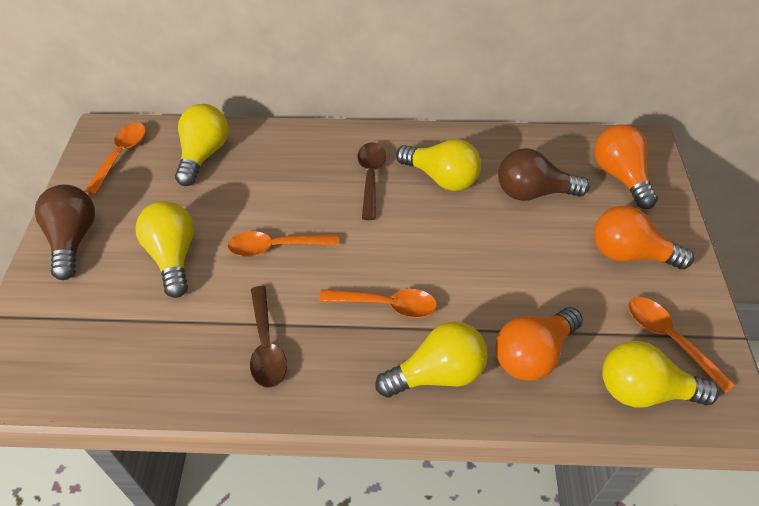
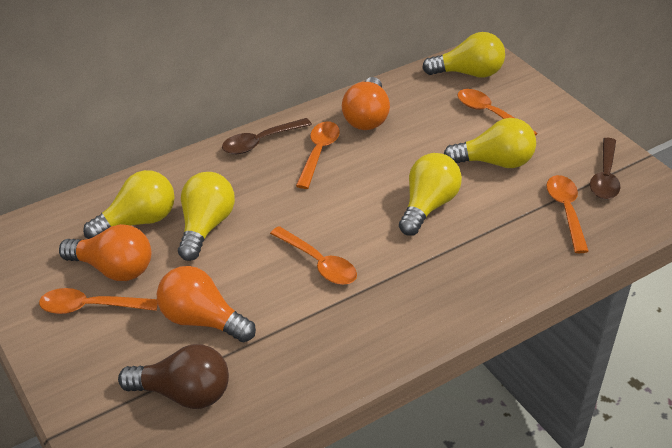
brown light bulb: [35,185,95,280] [498,148,590,201] = 2 -> [118,344,229,409] = 1
orange spoon: [85,123,146,195] [227,231,339,257] [319,289,437,318] [628,297,735,393] = 4 -> [39,288,158,314] [270,226,357,285] [296,121,340,189] [457,89,538,136] [546,175,589,253] = 5

